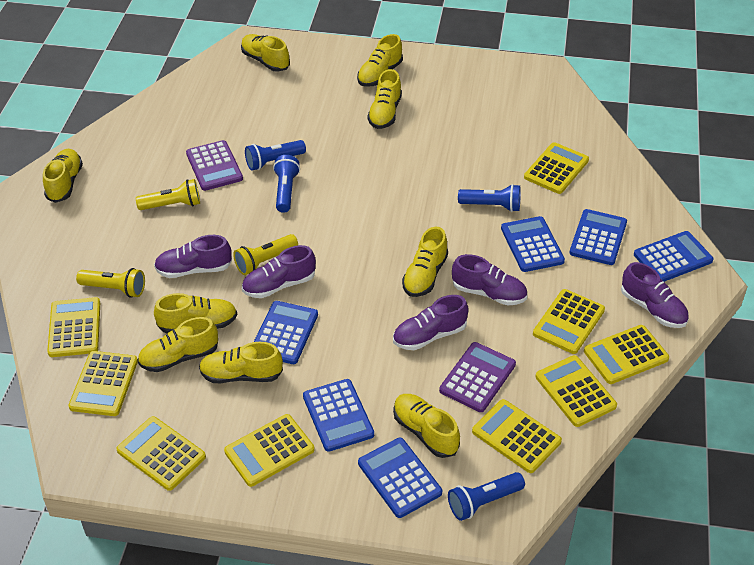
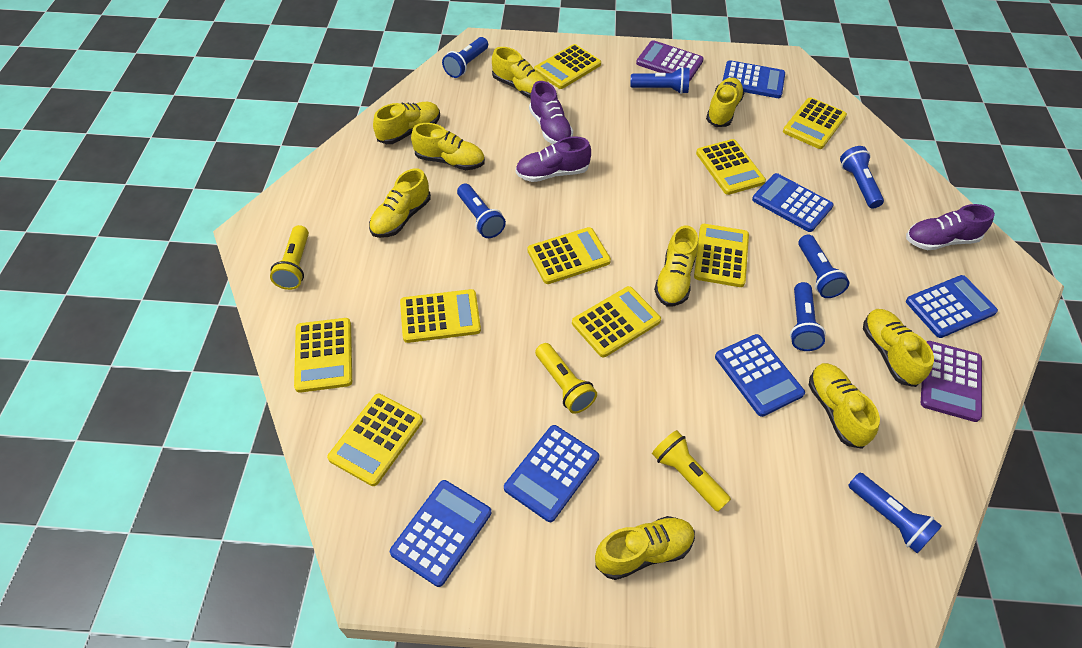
blue flashlight: [245,140,306,171] [273,155,300,213] [448,472,525,521] [458,184,521,212] = 4 -> [442,37,488,78] [457,184,506,238] [631,67,690,94] [790,282,826,351] [798,235,849,298] [840,146,884,209] [848,473,942,553] = 7
purple shoe: [154,235,232,278] [242,245,316,298] [393,295,469,350] [452,254,527,305] [621,262,689,328] = 5 -> [515,136,591,182] [529,81,573,144] [906,204,995,250] = 3

